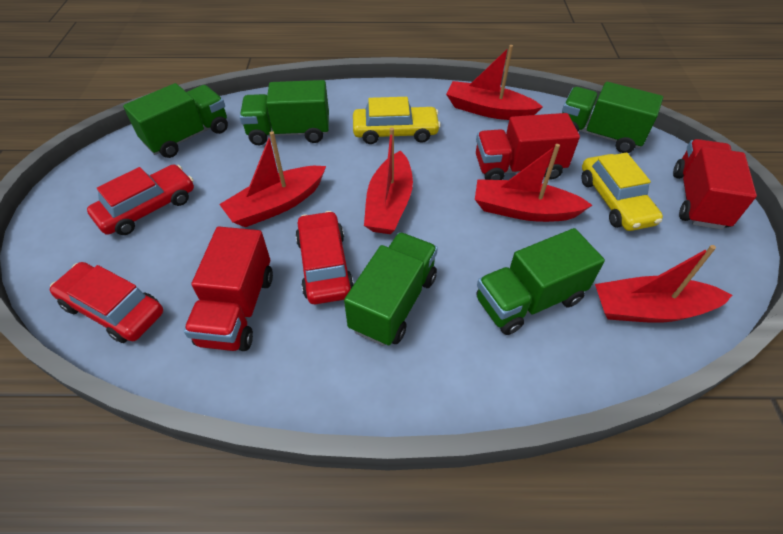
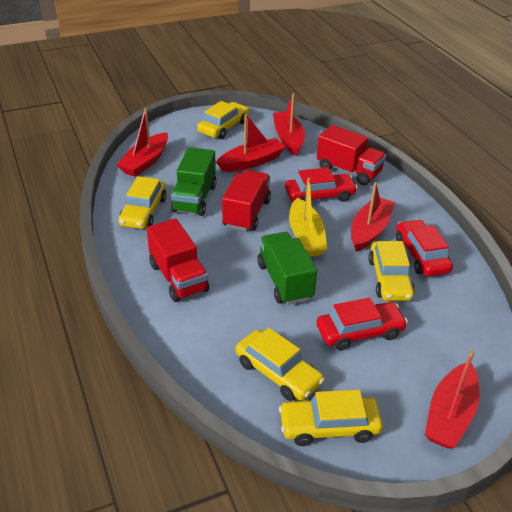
green truck: [123,83,228,158] [240,80,329,146] [344,232,438,346] [476,228,605,335] [562,82,663,153] = 5 -> [171,147,217,216] [257,232,317,305] = 2
yellow boat: none = 0 -> [289,178,327,257] = 1
yellow car: [353,97,441,144] [582,153,663,231] = 2 -> [119,176,167,229] [197,101,249,139] [236,328,324,401] [279,390,383,446] [368,241,415,301] = 5

